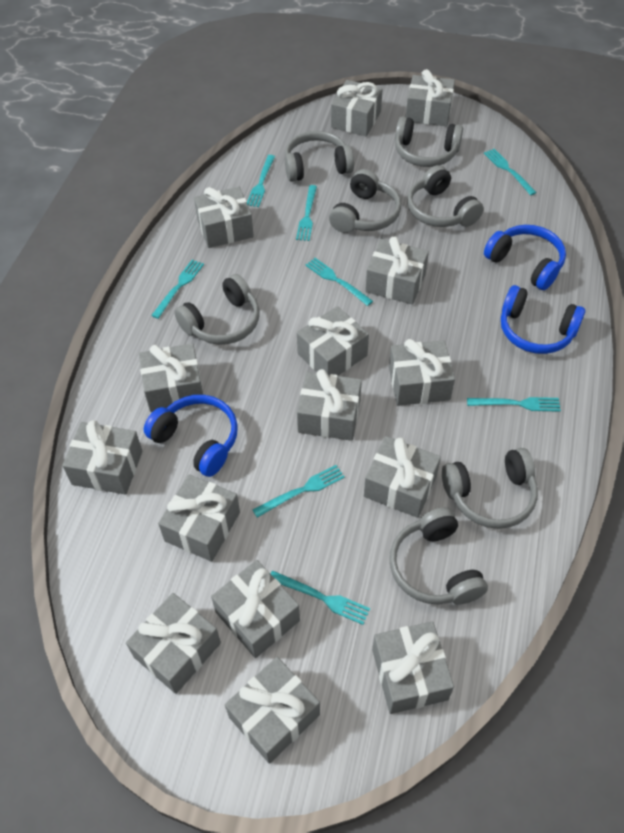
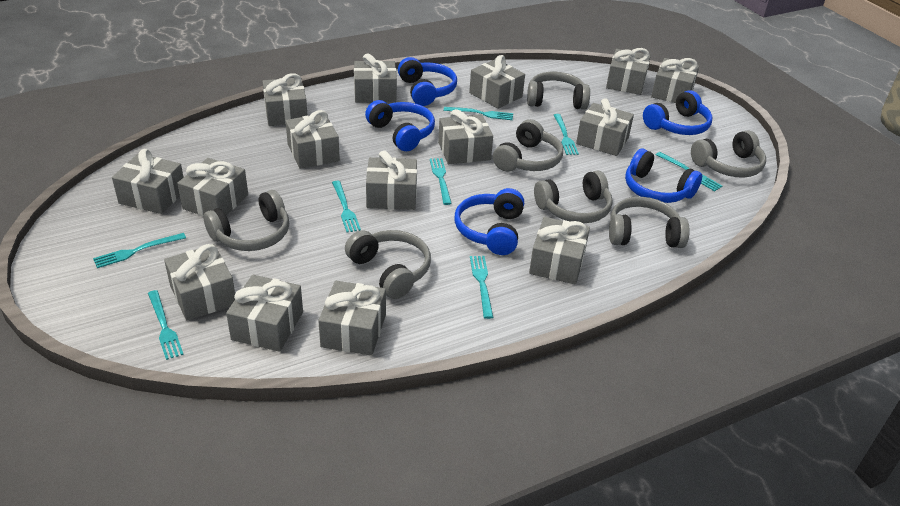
blue headphones: [144,395,238,477] [484,225,566,290] [501,285,585,354] = 3 -> [365,100,435,151] [398,57,457,106] [454,188,524,255] [625,149,702,203] [643,90,713,135] = 5

